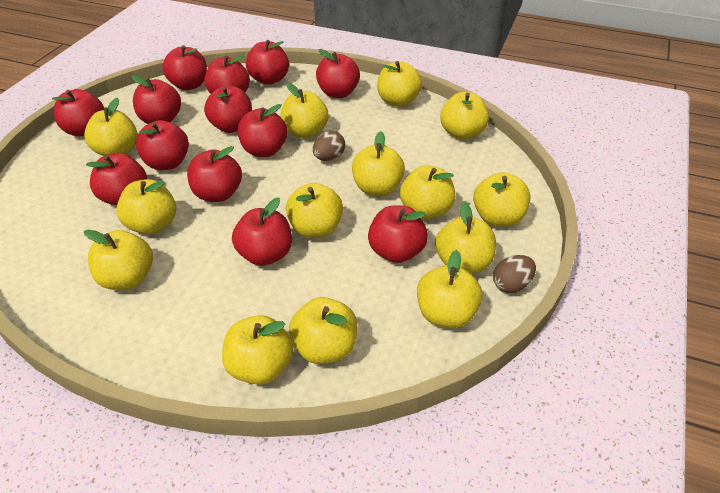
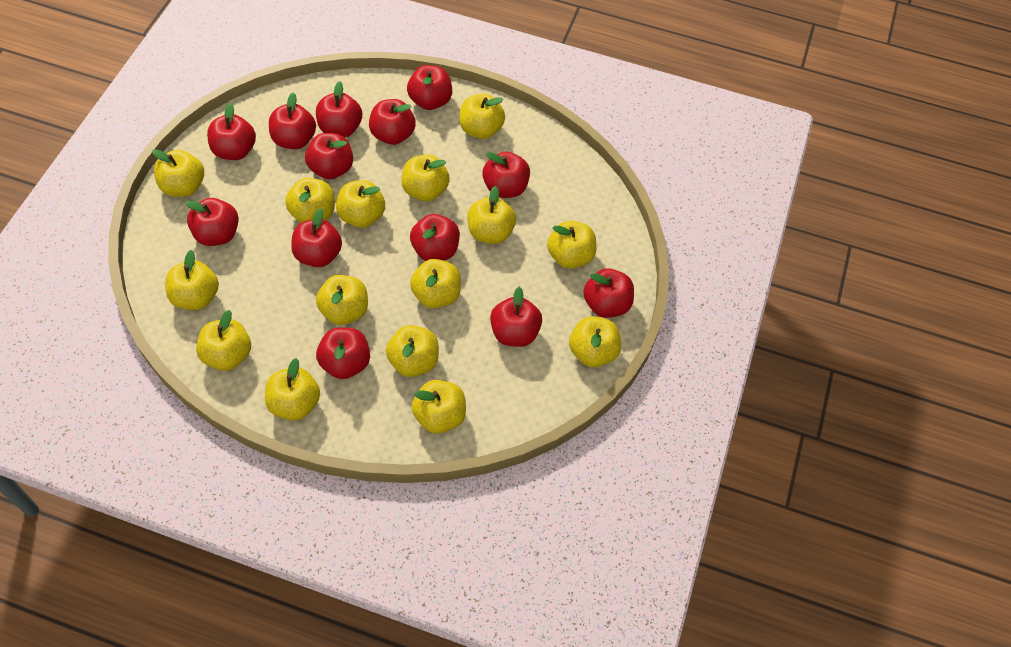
brown egg: [313,131,345,161] [493,255,536,293] = 2 -> none = 0
yellow apple: [84,98,138,156] [84,230,153,290] [116,179,176,235] [222,315,293,385] [281,83,329,138] [286,183,343,238] [289,297,357,364] [352,131,405,196] [377,61,422,107] [400,165,455,219] [417,250,483,328] [435,201,496,274] [440,92,489,140] [473,172,531,227] = 14 -> [152,149,204,197] [165,250,219,310] [196,310,251,371] [265,358,320,421] [285,178,335,223] [316,275,368,325] [336,180,385,228] [386,325,439,377] [402,154,450,201] [410,259,461,308] [411,380,466,433] [459,93,505,139] [467,186,516,244] [547,220,596,269] [569,316,621,367] = 15

